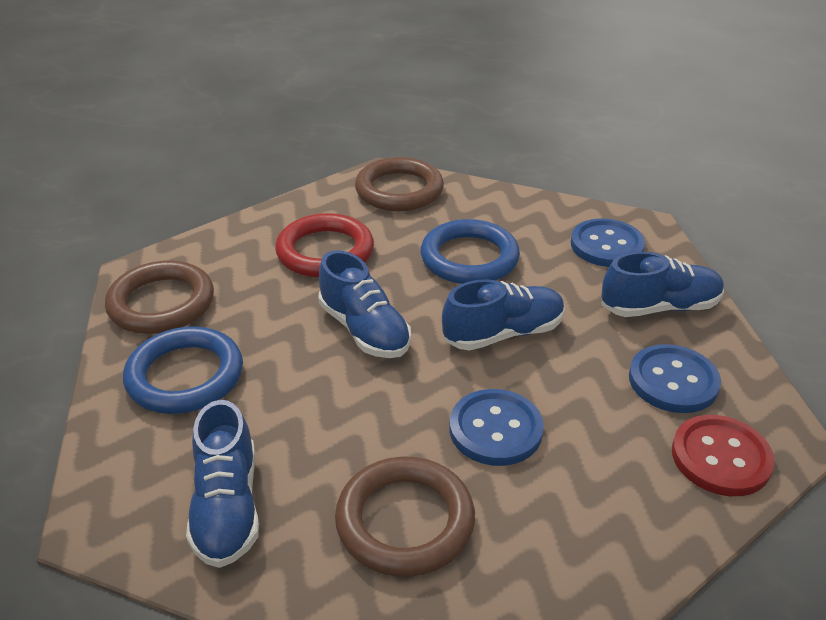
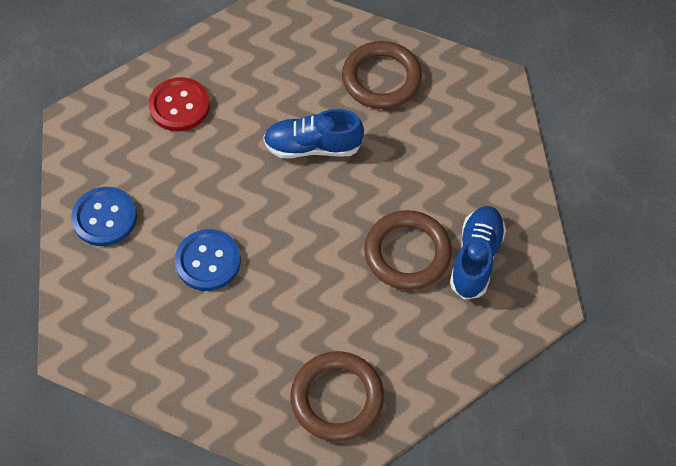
blue button: [450,389,544,466] [571,218,645,267] [629,344,721,413] = 3 -> [71,187,137,246] [175,229,241,291] = 2
blue ring: [123,326,243,414] [421,219,520,284] = 2 -> none = 0
blue shoe: [186,400,259,568] [318,251,411,358] [442,279,565,351] [601,252,724,317] = 4 -> [263,109,364,158] [450,206,506,300] = 2
red ring: [275,213,374,278] = 1 -> none = 0

